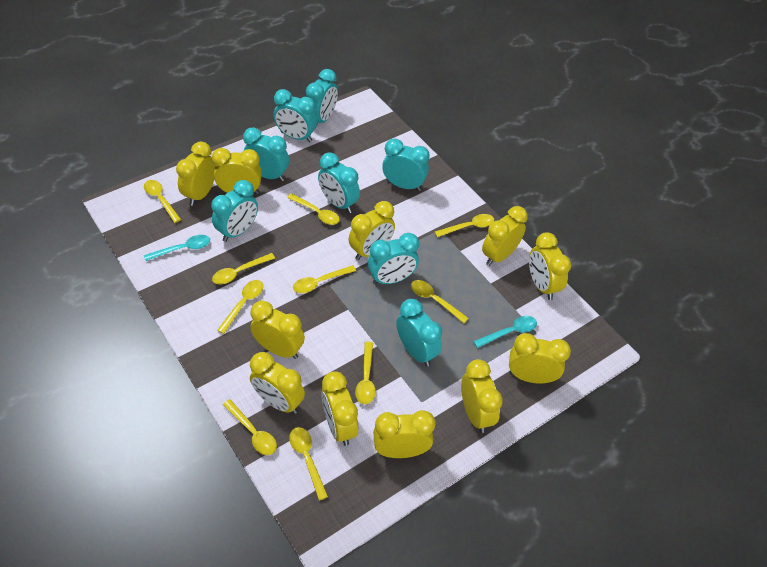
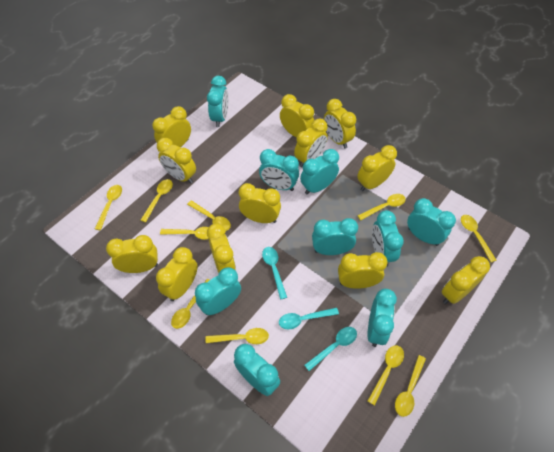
turquoise clock: [211,180,258,242] [243,127,289,181] [274,89,317,142] [306,69,338,129] [318,152,360,213] [368,233,419,285] [382,139,430,191] [396,299,442,367] = 8 -> [195,267,241,315] [207,76,228,127] [234,344,280,396] [259,149,299,191] [300,149,339,195] [312,218,358,255] [367,289,397,347] [372,210,404,267] [407,198,456,246] = 9
turquoise spoon: [144,235,210,261] [473,316,537,348] = 2 -> [262,247,287,299] [279,308,339,329] [304,327,357,371] = 3
yellow clock: [176,142,215,206] [212,148,262,194] [250,301,305,359] [250,352,305,414] [321,371,358,446] [349,201,395,260] [373,410,435,458] [461,359,503,433] [482,206,528,266] [509,333,571,384] [529,232,571,300] = 11 -> [106,235,158,273] [152,106,191,147] [156,247,198,301] [157,138,196,184] [207,224,236,273] [239,183,281,223] [280,94,314,137] [294,119,328,167] [324,99,356,149] [338,252,387,289] [357,145,397,191] [442,256,490,304] = 12

